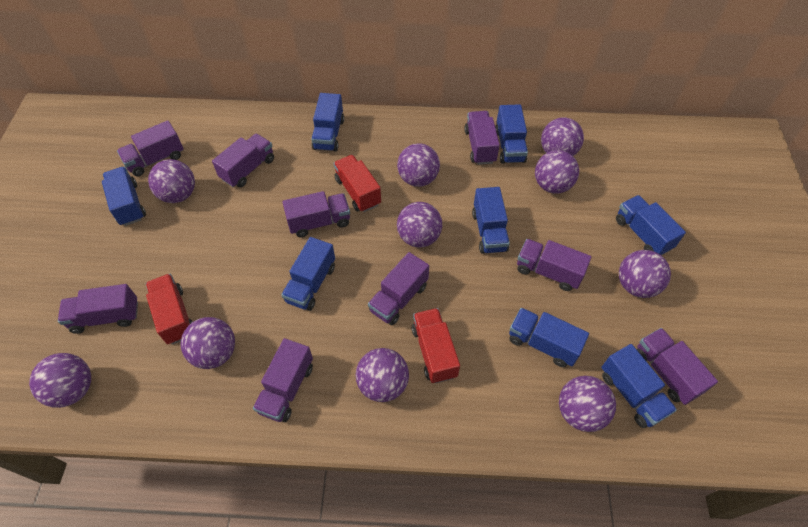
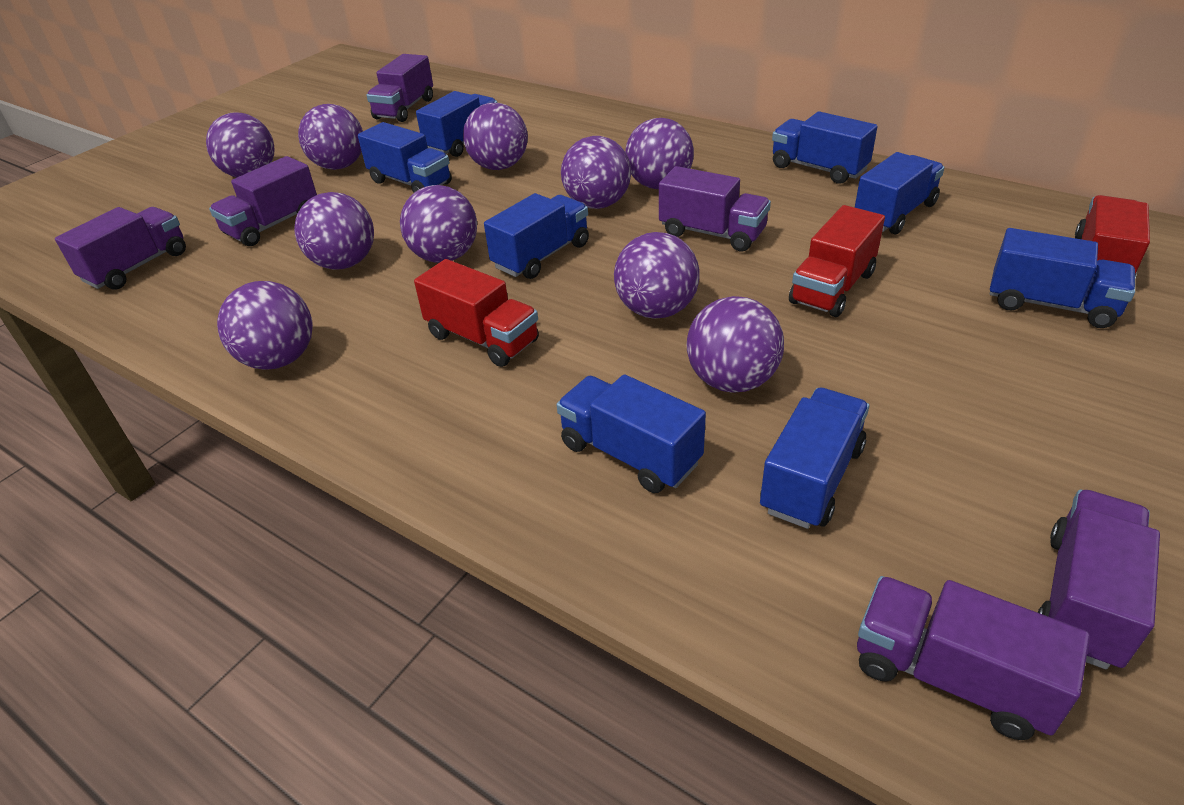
purple truck: [58,284,138,334] [117,121,184,176] [212,133,274,187] [253,338,313,422] [282,191,350,237] [368,252,429,325] [465,111,500,165] [517,239,591,291] [637,328,718,405] = 9 -> [55,207,186,290] [209,156,317,246] [366,54,433,122] [659,166,771,252] [857,576,1090,740] [1037,489,1160,669] = 6

